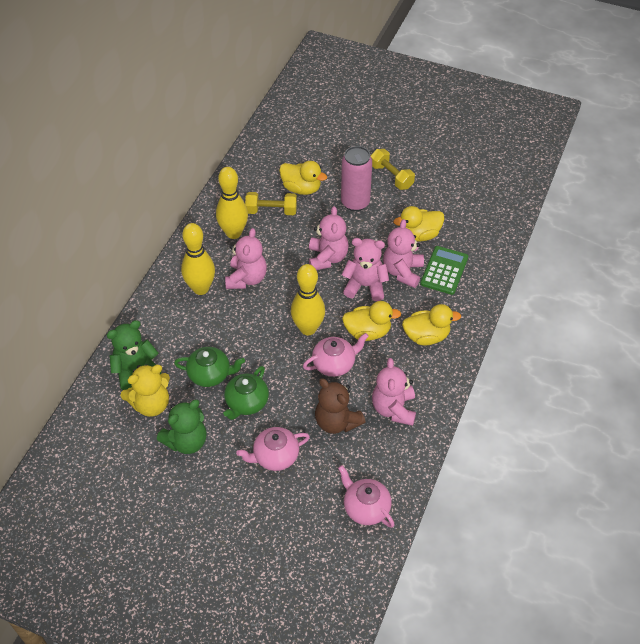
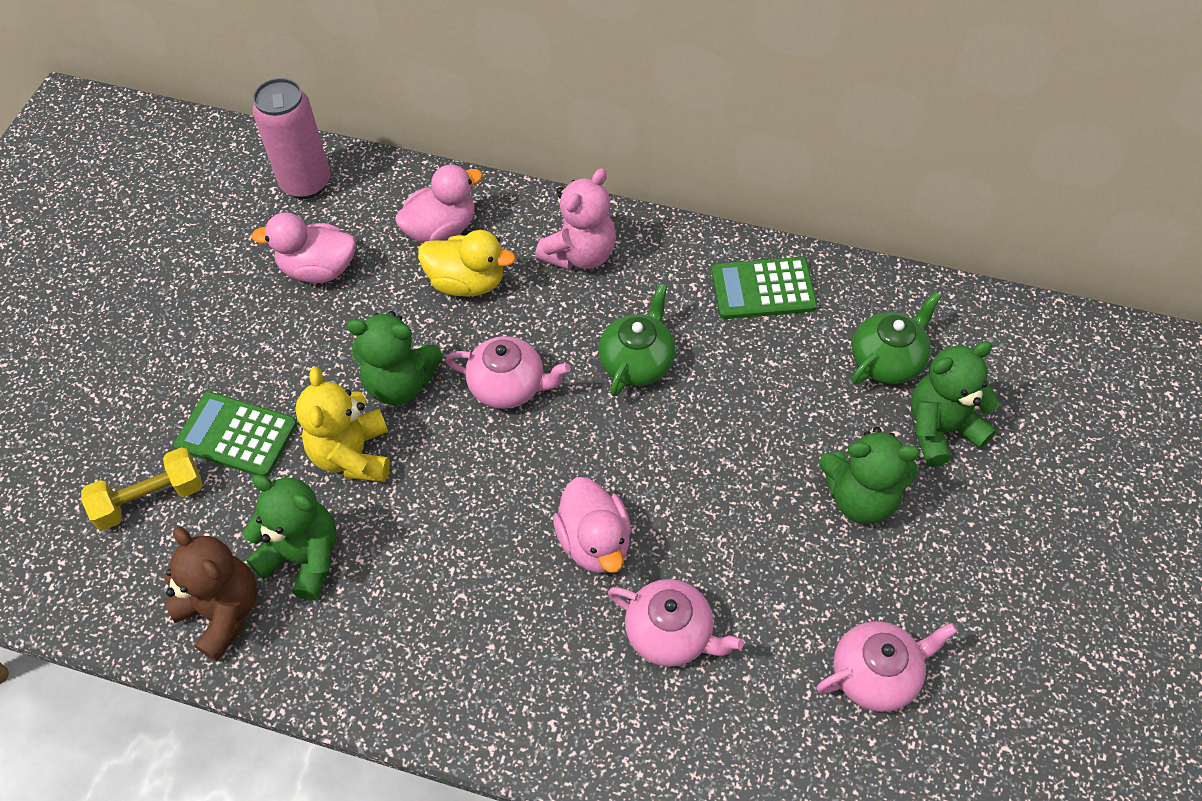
green calculator: [420,246,468,295] = 1 -> [174,391,297,477] [712,257,817,319] = 2
green teddy bear: [107,320,162,390] [157,400,207,454] = 2 -> [243,474,337,601] [346,311,443,405] [819,427,920,524] [911,341,1000,467] = 4
pink duck: none = 0 -> [251,212,356,283] [395,164,483,243] [553,477,631,573] = 3
pink teddy bear: [225,228,267,289] [309,206,349,270] [342,238,389,301] [372,358,416,426] [383,219,424,288] = 5 -> [535,168,616,270] = 1
yellow bowling pin: [181,223,215,295] [216,167,248,239] [291,264,325,335] = 3 -> none = 0
yellow duck: [279,161,327,195] [342,301,401,341] [394,206,444,242] [402,304,461,346] = 4 -> [418,230,516,297] = 1
yellow dumbbell: [245,192,297,215] [371,149,415,190] = 2 -> [81,447,203,531] = 1

